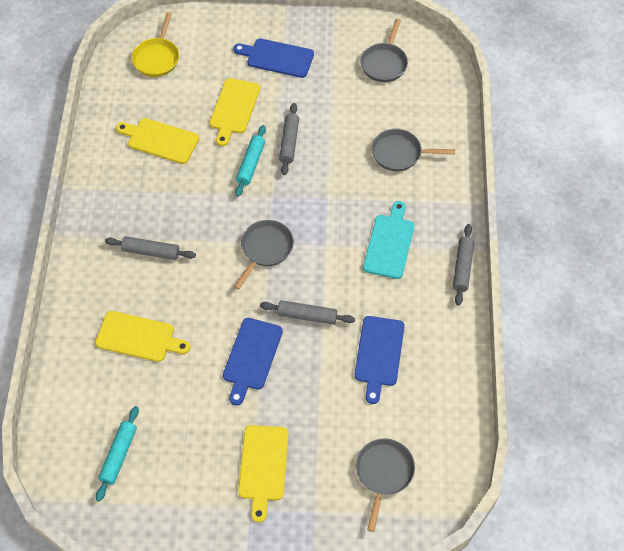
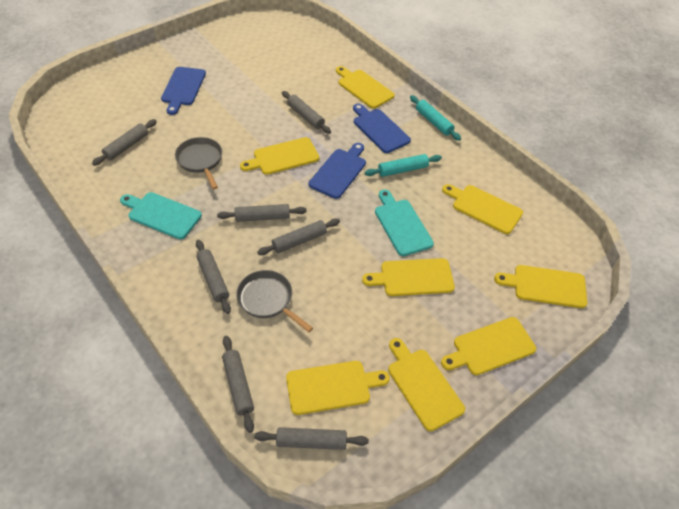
grey pan: [234,220,294,289] [356,439,415,532] [360,18,408,82] [371,129,455,171] = 4 -> [175,137,222,189] [236,270,313,332] = 2
grey rolling pin: [105,236,196,260] [260,300,355,325] [279,103,299,175] [453,224,474,305] = 4 -> [92,119,157,166] [196,240,231,314] [217,204,307,222] [222,336,254,433] [254,427,369,450] [257,218,340,255] [282,91,331,134] = 7
turquoise cutting board: [363,201,414,279] = 1 -> [120,192,202,239] [375,190,434,256] = 2
yellow cutting board: [95,311,190,362] [116,118,199,164] [210,78,260,146] [238,425,288,523] = 4 -> [240,137,319,175] [286,361,390,415] [336,66,395,109] [362,258,455,296] [388,338,465,431] [441,317,537,375] [442,184,523,234] [494,265,587,308] = 8
yellow pan: [132,13,179,77] = 1 -> none = 0

